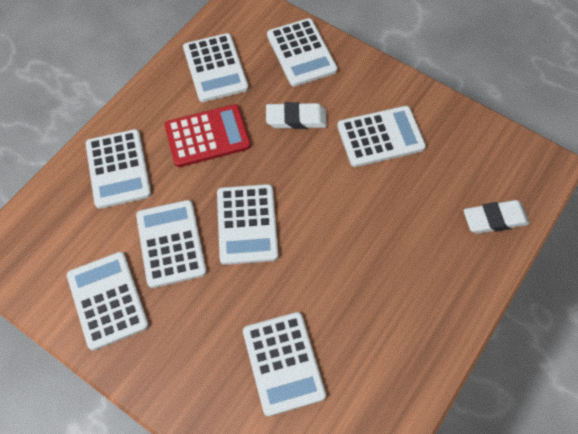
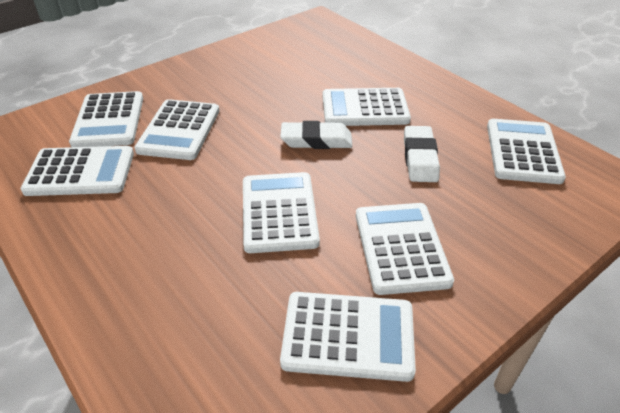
red calculator: [164,104,251,167] = 1 -> none = 0

